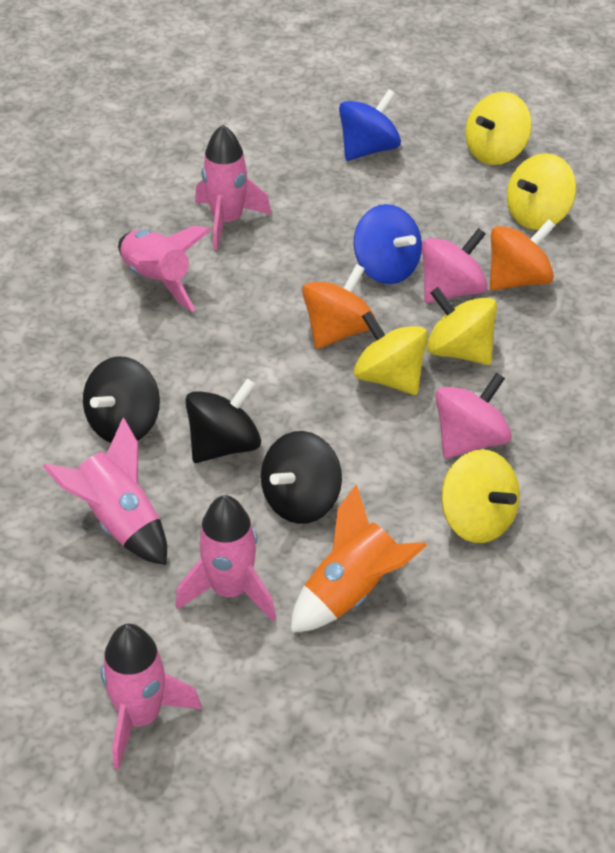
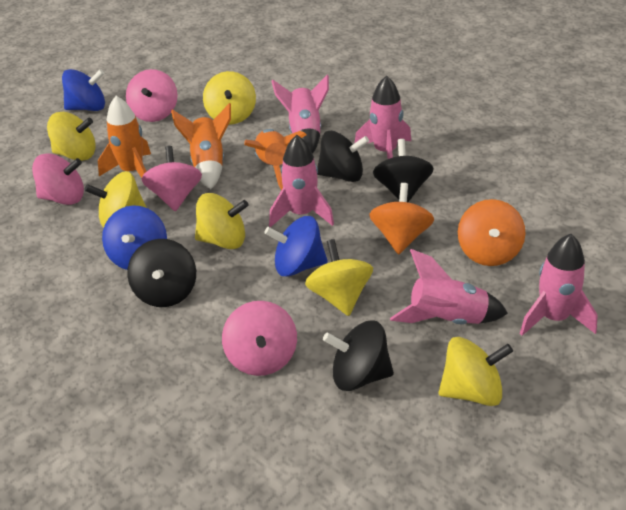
black spinning top: [83,356,160,443] [185,379,261,463] [261,431,342,524] = 3 -> [127,239,196,307] [317,131,369,182] [323,320,394,391] [373,139,434,202] = 4
blue spinning top: [339,89,401,161] [354,204,422,284] = 2 -> [62,69,105,111] [102,205,167,270] [264,216,328,277] = 3
orange rocket: [291,484,427,632] = 1 -> [98,96,151,178] [171,103,231,189] [244,129,306,190] = 3
pink spinning top: [422,228,488,303] [435,372,512,459] = 2 -> [32,153,84,205] [126,69,178,122] [141,146,202,211] [222,301,297,376] = 4
yellow spinning top: [354,311,428,395] [427,287,497,365] [441,449,520,543] [465,92,532,165] [507,153,576,230] = 5 -> [47,112,96,161] [84,171,147,227] [195,193,249,249] [203,71,256,124] [305,239,373,316] [438,337,513,406] = 6

